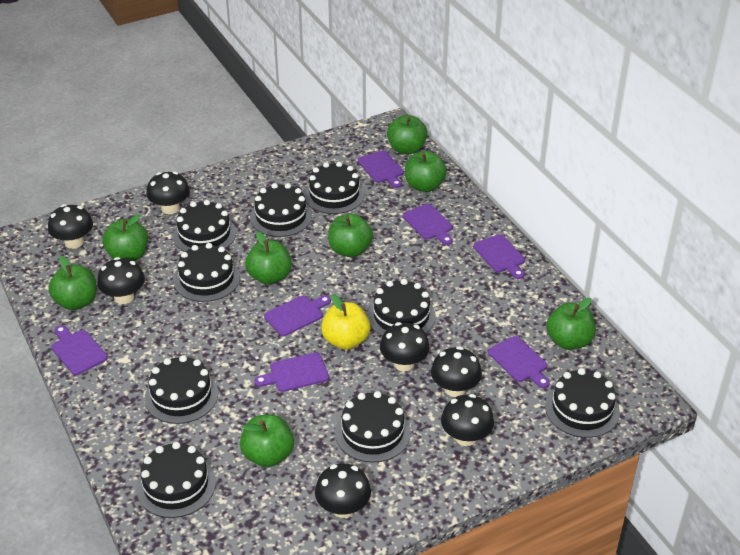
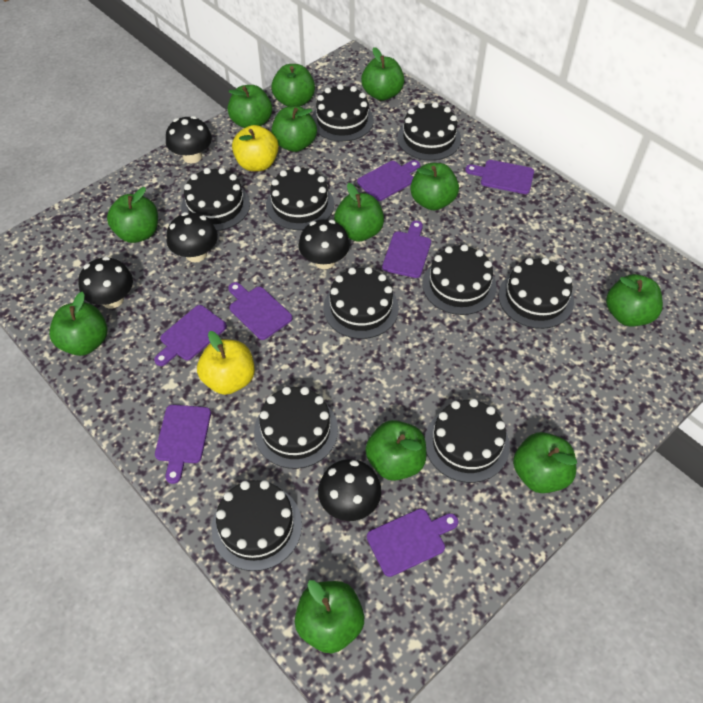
black cake: [136,442,216,518] [145,355,218,424] [173,200,236,252] [174,243,240,302] [250,183,312,237] [304,162,365,214] [335,391,411,463] [367,279,436,336] [545,368,620,438] = 9 -> [181,168,250,231] [211,480,302,571] [254,387,338,469] [266,166,334,230] [312,84,374,142] [324,267,399,339] [397,102,461,161] [422,244,497,315] [425,399,510,483] [498,258,574,329] = 10
black mushroom: [48,204,93,249] [97,257,145,304] [147,172,190,214] [315,463,371,518] [380,322,430,371] [431,346,482,397] [441,394,494,446] = 7 -> [78,256,133,309] [166,116,212,164] [167,212,218,262] [299,219,350,269] [318,459,381,521] = 5
green apple: [48,256,97,310] [102,214,148,261] [240,415,294,467] [245,231,292,285] [328,214,373,257] [387,115,427,154] [405,151,447,192] [546,298,596,350] = 8 -> [49,292,107,356] [107,187,158,243] [228,85,272,128] [271,106,317,152] [272,64,315,107] [295,580,364,653] [334,183,384,242] [361,47,404,101] [365,420,426,481] [410,163,459,210] [513,432,577,493] [606,274,663,326] = 12
yellow apple: [321,294,370,350] = 1 -> [197,331,255,395] [232,125,279,171] = 2

